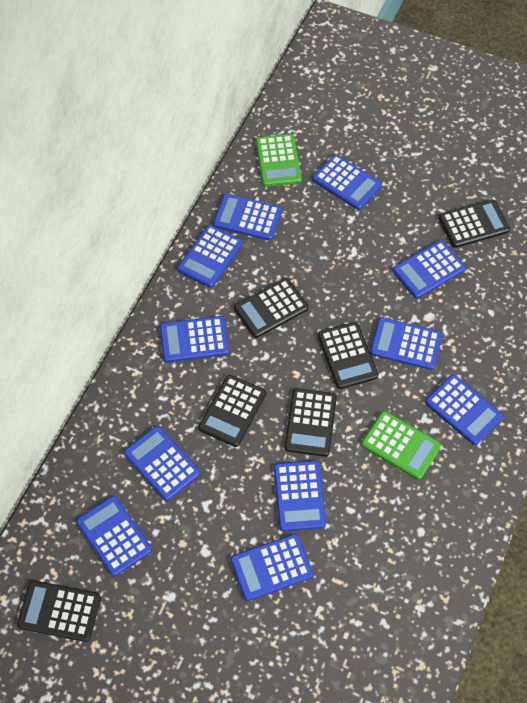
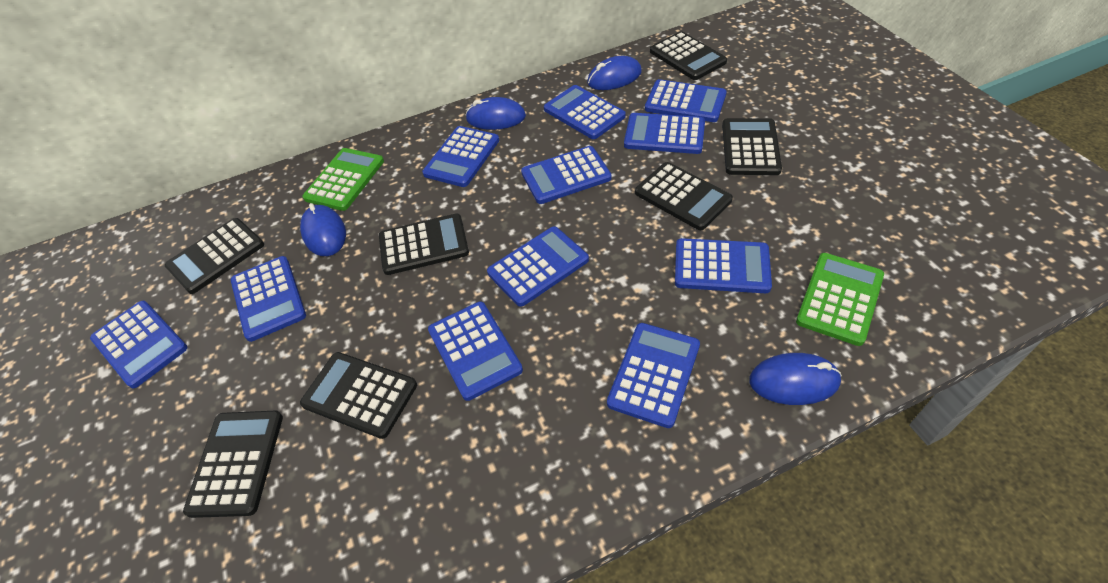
black calculator: [17,580,101,642] [198,375,266,447] [234,278,308,338] [285,388,337,457] [318,322,378,389] [439,199,510,248] = 6 -> [165,218,264,294] [183,411,283,518] [300,352,417,439] [379,213,469,275] [635,162,733,230] [650,31,727,80] [722,118,782,175] = 7
blue mouse: none = 0 -> [300,203,346,256] [465,97,526,130] [587,56,642,90] [749,353,842,405] = 4

